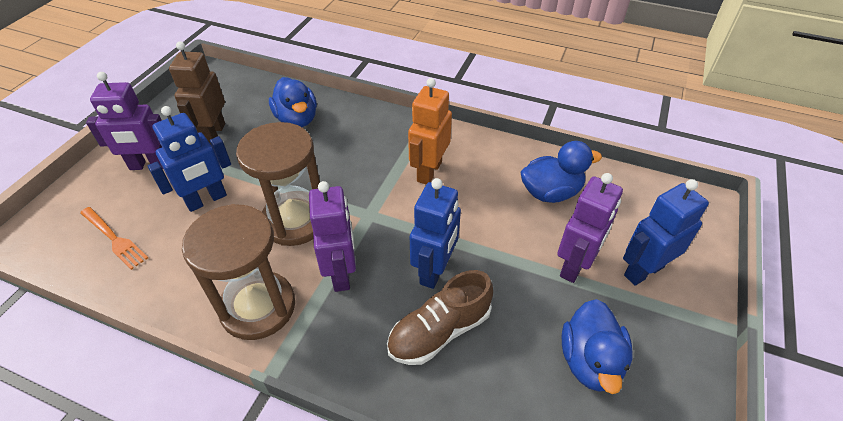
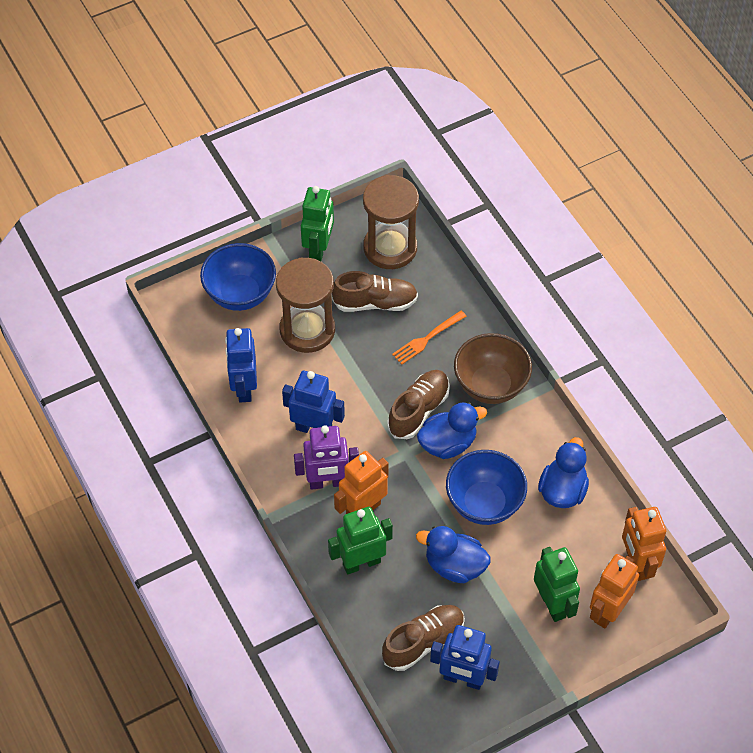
blue bowl: none = 0 -> [200,243,276,311] [446,450,527,525] = 2
brown bowl: none = 0 -> [454,333,532,404] = 1
brown robot: [169,41,225,144] = 1 -> none = 0
brown shoe: [387,270,493,365] = 1 -> [332,271,418,312] [382,605,465,671] [388,370,450,439] = 3
green robot: none = 0 -> [301,186,334,261] [328,507,393,575] [534,547,580,622] = 3
orange robot: [408,78,452,184] = 1 -> [334,451,389,514] [590,554,639,628] [622,507,666,581] = 3
purple robot: [86,72,163,170] [309,181,356,292] [557,173,623,283] = 3 -> [294,425,359,490] = 1

